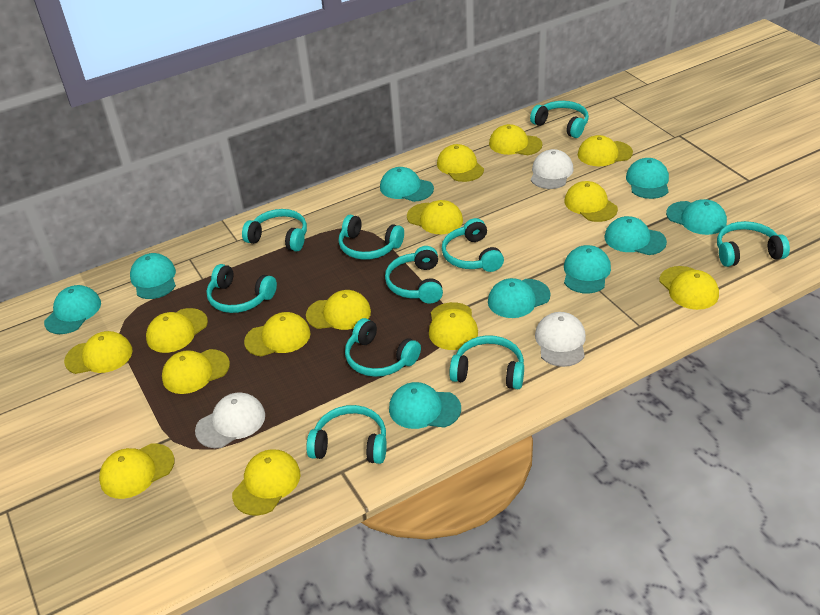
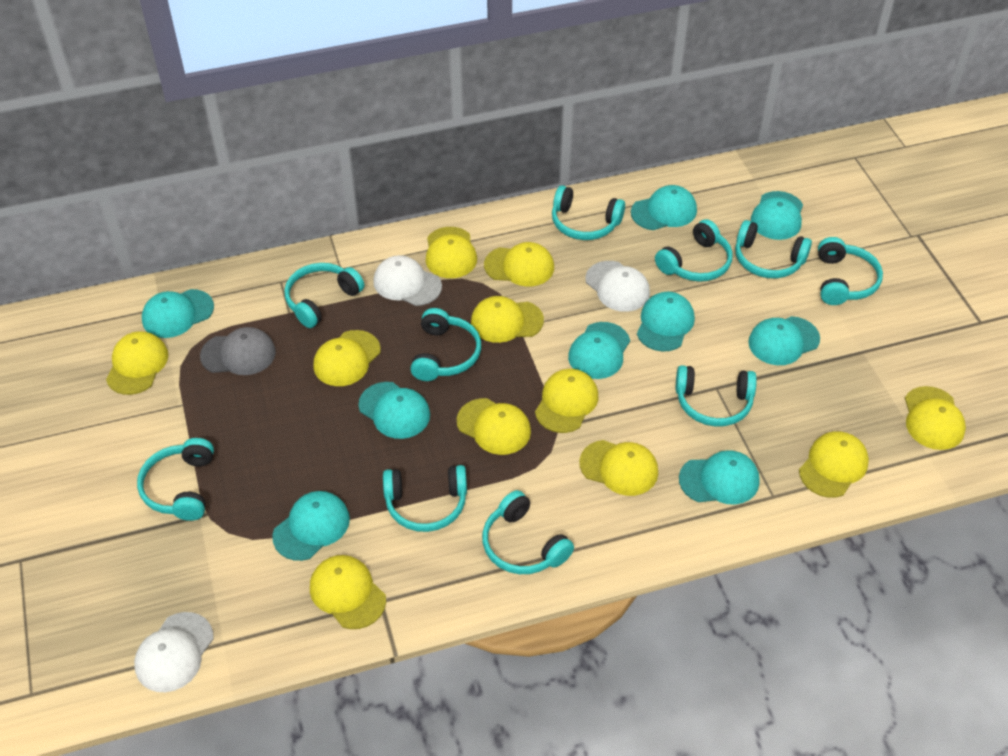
grey cap: none = 0 -> [200,327,276,375] = 1
yellow cap: [64,331,132,374] [99,444,174,499] [146,308,208,353] [162,349,230,394] [232,449,301,516] [244,312,311,356] [306,290,371,330] [407,200,463,234] [429,302,478,350] [437,144,484,182] [489,124,542,155] [564,181,618,222] [578,135,633,166] [659,266,719,310] = 14 -> [106,332,168,395] [310,555,386,629] [313,330,381,386] [426,227,477,278] [457,398,531,455] [471,296,544,343] [484,242,554,286] [535,369,598,433] [579,440,658,496] [799,431,869,498] [905,386,966,450] = 11

